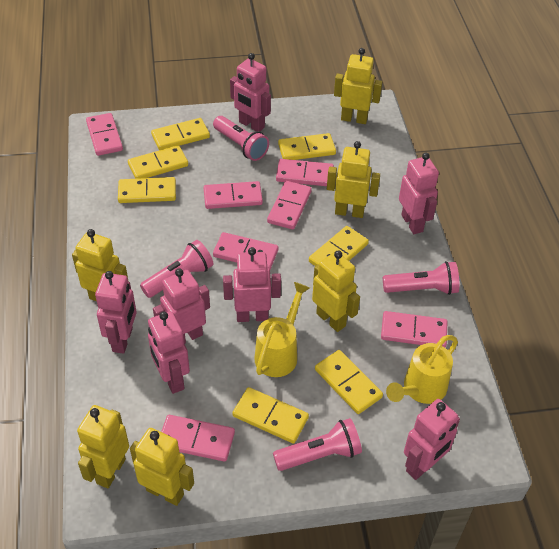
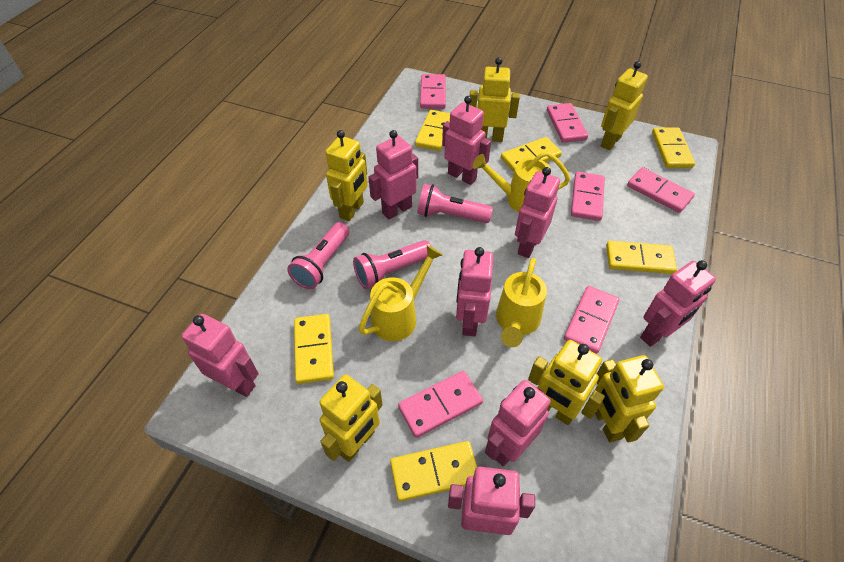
pink domino: [86,113,123,156] [161,415,235,462] [204,181,263,209] [213,232,278,270] [267,181,312,230] [276,159,334,186] [381,311,448,347] = 7 -> [398,371,483,438] [420,74,446,109] [547,103,588,143] [564,286,619,354] [571,172,605,221] [627,167,695,213] = 6
pink flashlight: [140,240,213,298] [213,116,269,161] [273,418,362,471] [383,261,459,295] = 4 -> [287,222,349,289] [353,240,432,289] [417,184,493,223] = 3
pink robot: [95,271,137,354] [148,311,190,394] [153,268,210,344] [223,247,281,322] [230,53,271,131] [399,152,439,234] [404,399,460,480] = 7 -> [182,314,258,397] [368,130,418,220] [442,96,491,185] [448,467,535,535] [456,247,493,336] [485,380,551,467] [515,167,560,258] [640,260,716,347] = 8
yellow domino: [118,177,176,203] [128,145,188,179] [151,118,210,150] [232,387,309,443] [278,133,336,160] [309,226,369,266] [315,350,383,414] = 7 -> [294,314,334,384] [390,441,477,501] [415,110,450,151] [501,137,562,172] [606,241,677,274] [652,127,695,168] = 6
yellow watering can: [254,282,310,377] [386,335,458,404] = 2 -> [359,245,443,341] [473,151,570,212] [496,258,547,347] = 3

